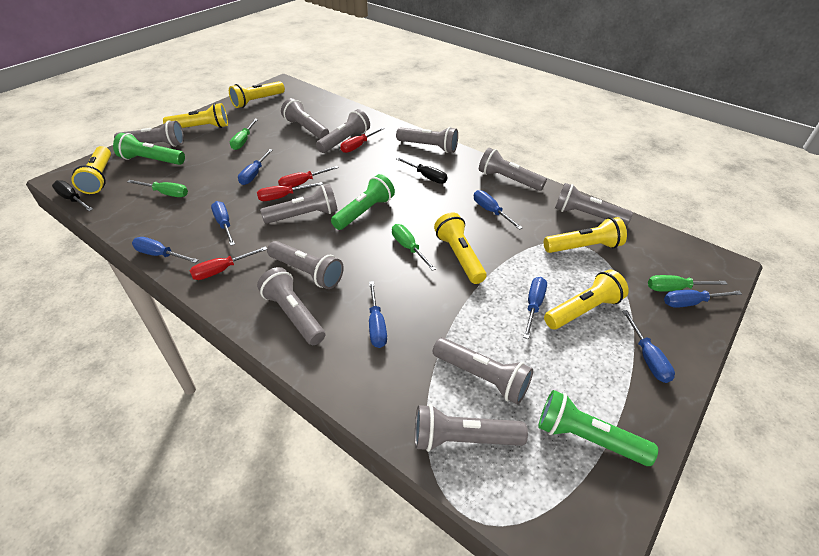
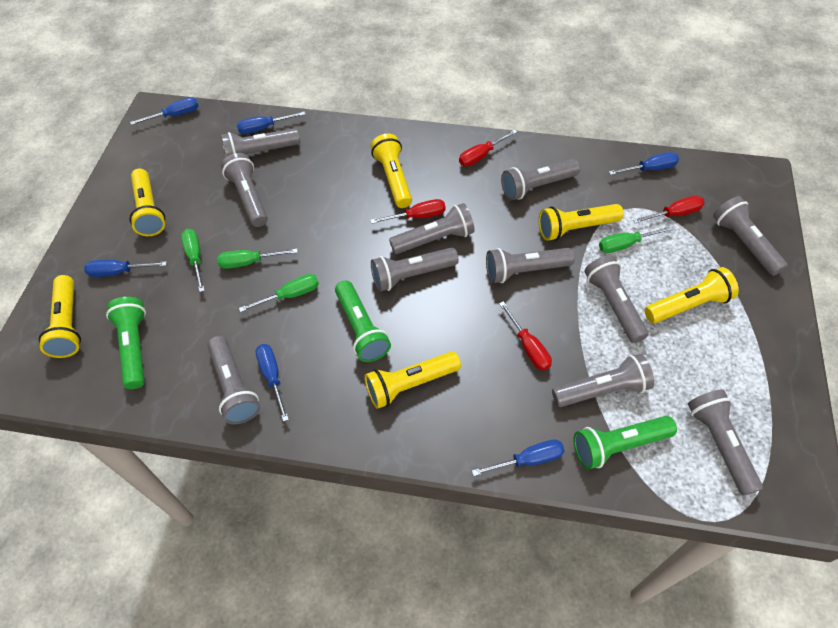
black screwdriver: [52,180,93,211] [396,157,448,184] = 2 -> none = 0
blue screwdriver: [132,237,198,263] [211,201,235,246] [238,149,273,185] [369,281,387,348] [474,190,523,230] [523,277,547,339] [622,310,675,383] [664,290,742,308] = 8 -> [84,259,167,277] [130,97,198,125] [237,111,306,134] [256,344,289,422] [472,440,565,476] [609,152,679,175] = 6

